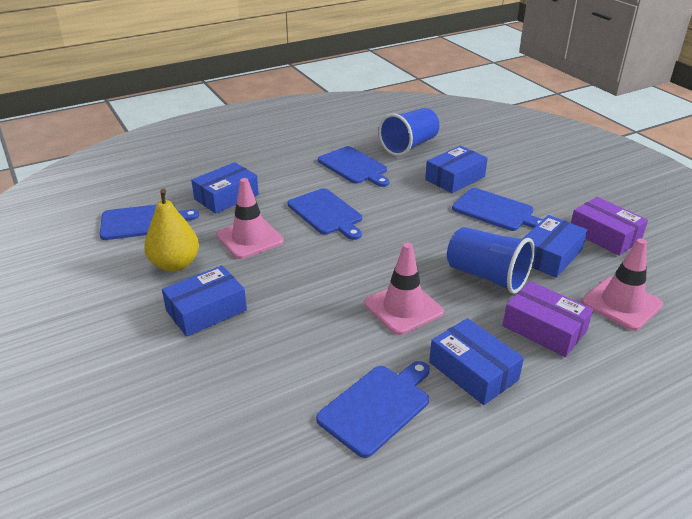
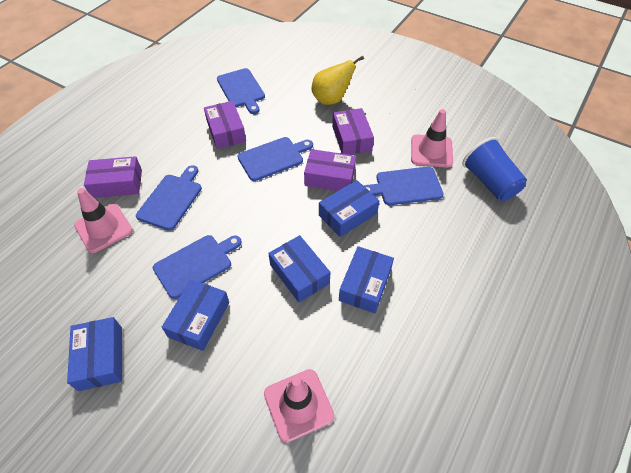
blue cup: [379,108,439,156] [447,227,535,294] = 2 -> [462,137,527,201] = 1
purple box: [502,281,593,357] [571,197,648,256] = 2 -> [84,156,142,198] [204,101,246,149] [304,149,356,191] [332,108,374,155] = 4

